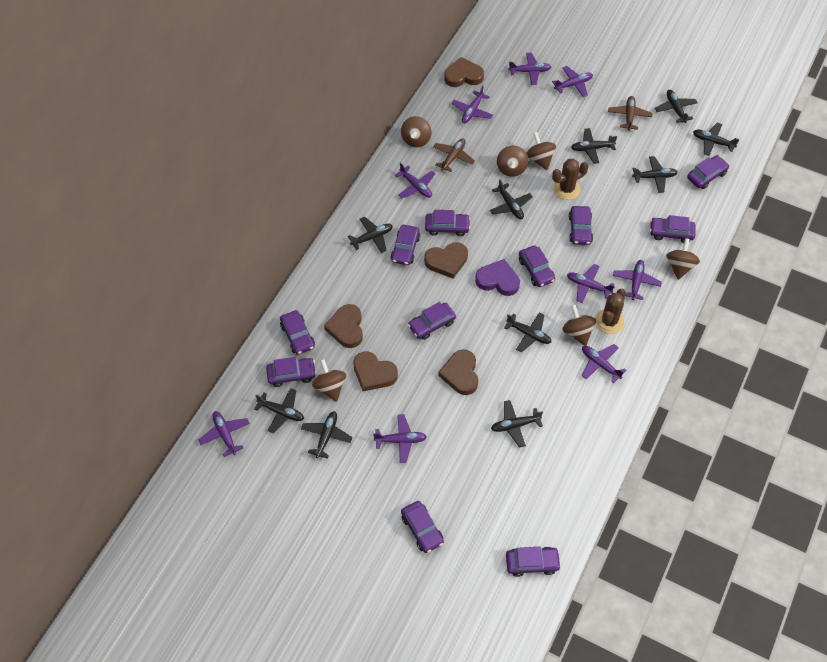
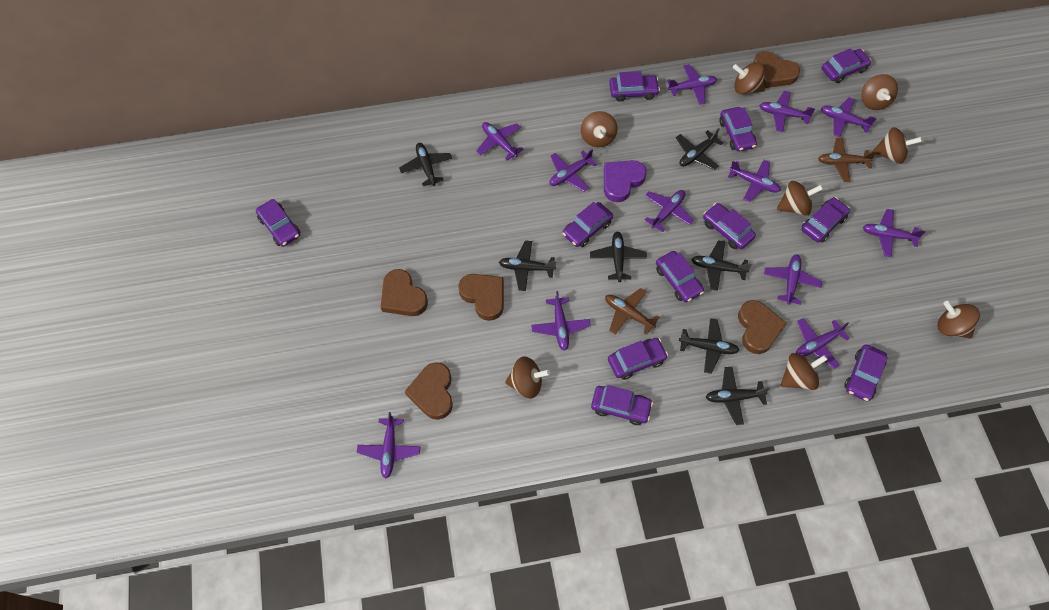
black plane: [254,388,304,433] [301,411,353,459] [348,217,393,253] [490,179,533,219] [491,400,543,448] [504,313,551,353] [571,128,617,164] [632,156,678,193] [655,90,698,123] [693,123,739,156] = 10 -> [399,143,452,186] [499,240,556,291] [590,231,647,282] [676,128,723,170] [679,318,739,374] [691,240,752,291] [706,367,771,425] = 7
brown cactus: [552,159,589,200] [595,289,626,334] = 2 -> none = 0
brown spinning top: [312,359,346,402] [401,116,432,147] [497,146,529,177] [527,132,556,170] [562,304,596,346] [666,238,700,280] = 6 -> [505,356,550,399] [581,111,618,147] [733,62,765,94] [777,181,823,216] [780,353,828,390] [861,74,898,110] [872,127,922,164] [937,301,980,339] = 8
purple plane: [199,411,250,457] [373,414,427,463] [395,163,435,198] [451,86,493,123] [508,53,551,85] [552,66,593,97] [567,264,615,303] [582,344,627,383] [613,260,662,300] = 9 -> [357,412,420,479] [476,122,524,161] [531,291,591,351] [549,149,597,191] [645,190,694,232] [667,64,717,105] [728,160,781,202] [759,91,815,132] [764,254,822,305] [796,318,850,369] [821,97,877,137] [863,209,926,257] = 12

